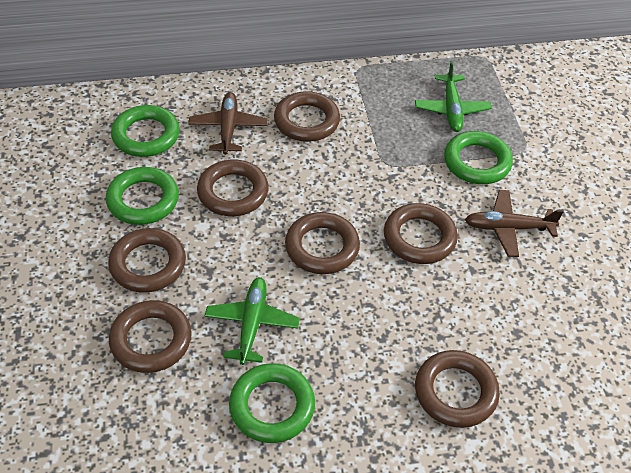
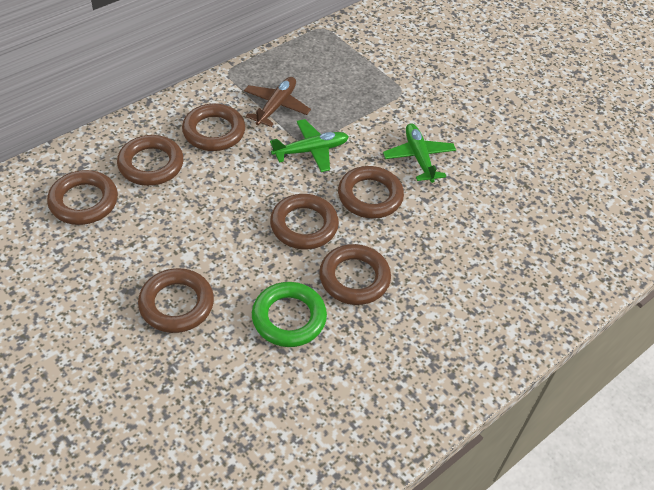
brown plane: [188,92,268,155] [465,190,564,257] = 2 -> [244,77,311,127] = 1
green ring: [106,167,179,225] [111,105,180,157] [229,363,315,443] [444,131,513,184] = 4 -> [252,282,327,347] = 1

